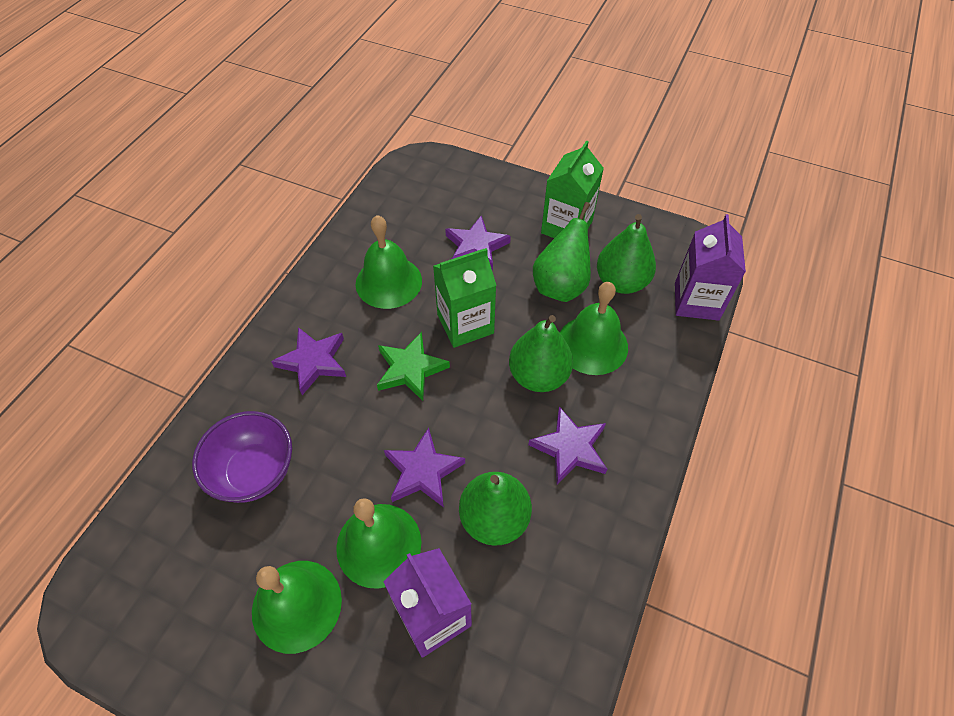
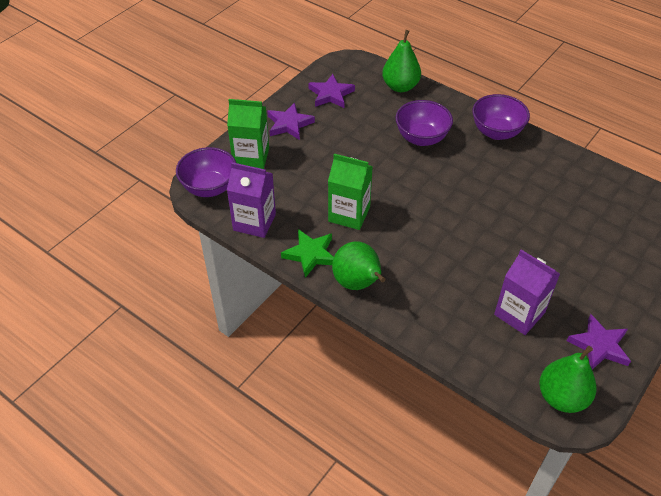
green bell: [252,561,342,654] [336,498,422,589] [356,215,422,309] [560,282,628,375] = 4 -> none = 0
green pear: [459,472,532,546] [509,315,573,392] [533,202,591,302] [597,214,656,294] = 4 -> [332,241,385,290] [382,30,421,92] [539,346,596,413] = 3
purple bowl: [192,411,292,503] = 1 -> [176,147,236,197] [395,100,453,146] [472,94,530,140] = 3
purple star: [271,327,346,395] [384,428,465,507] [445,216,511,271] [528,406,607,484] = 4 -> [267,103,315,140] [308,74,355,108] [567,314,631,369] = 3

